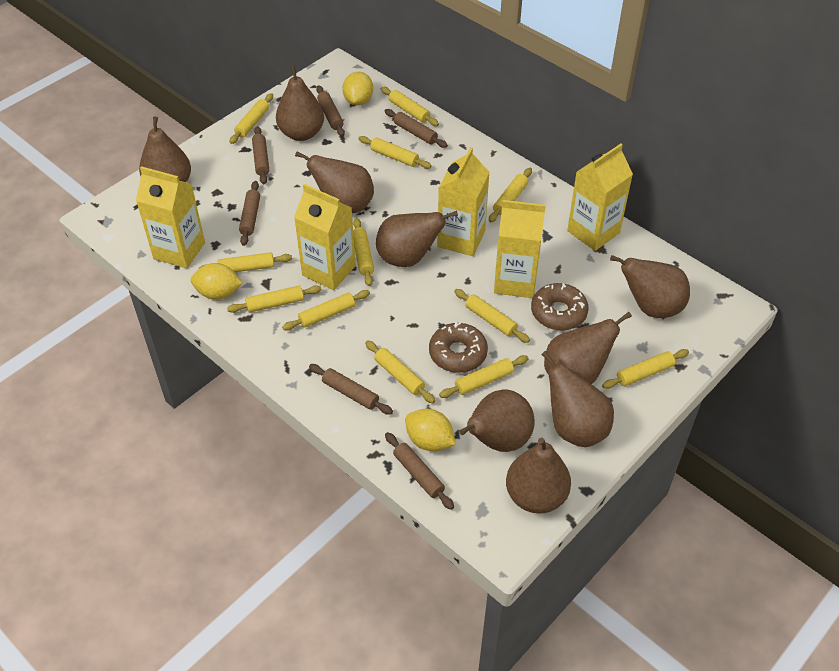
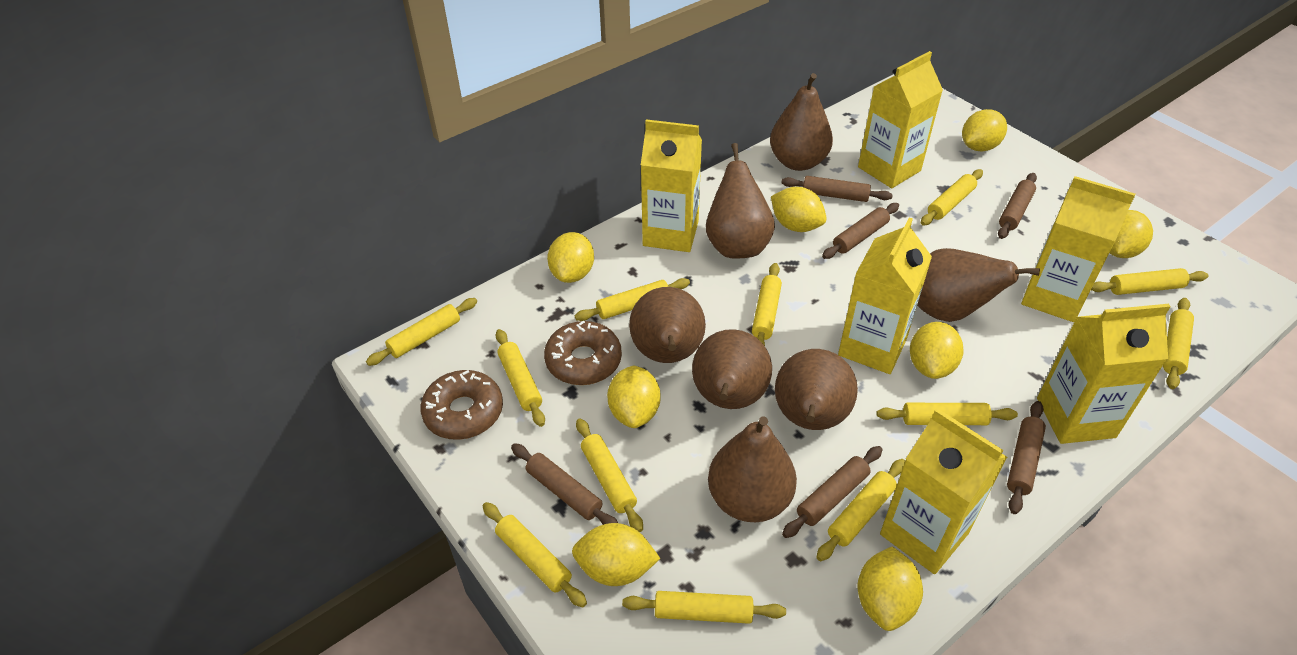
brown pear: [139,117,191,182] [276,65,324,141] [295,151,374,213] [376,211,458,267] [459,390,535,452] [506,438,571,514] [541,351,614,447] [544,312,632,384] [610,255,690,318] = 9 -> [629,287,706,363] [692,329,772,409] [706,143,775,258] [708,416,797,522] [770,73,833,171] [775,349,858,430] [917,248,1040,322] = 7
yellow carton: [136,166,205,269] [294,184,356,290] [438,147,490,256] [494,200,546,298] [567,144,633,251] = 5 -> [641,119,702,252] [838,218,932,374] [858,51,943,188] [880,408,1007,574] [1021,176,1135,322] [1037,304,1171,444] = 6
yellow lemon: [190,263,243,300] [342,72,373,105] [405,409,456,451] = 3 -> [547,232,594,283] [572,523,660,586] [607,366,661,428] [771,187,827,232] [858,547,923,631] [910,322,964,379] [962,109,1007,151] [1110,210,1153,258] = 8

